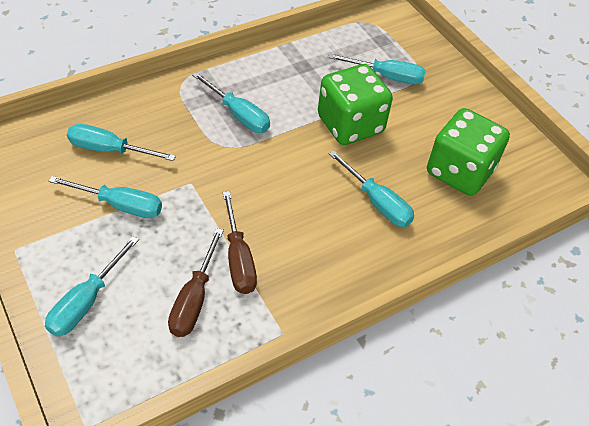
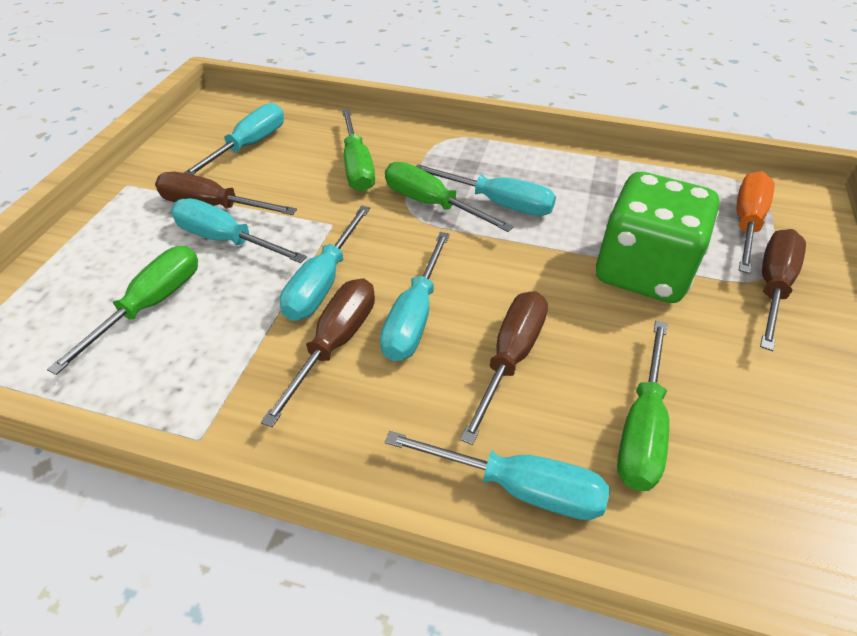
brown screwdriver: [168,228,224,337] [223,191,257,294] = 2 -> [155,172,297,215] [261,278,375,427] [460,291,548,445] [760,229,806,351] = 4
green dice: [318,64,393,145] [427,108,510,196] = 2 -> [596,172,719,303] = 1
green screwdriver: none = 0 -> [47,246,198,375] [342,109,375,192] [385,162,514,232] [617,321,669,491] = 4
orange screwdriver: none = 0 -> [737,171,774,274] = 1

